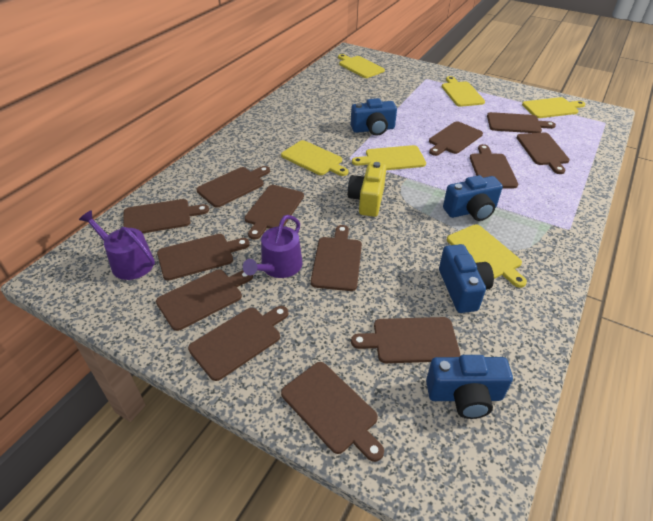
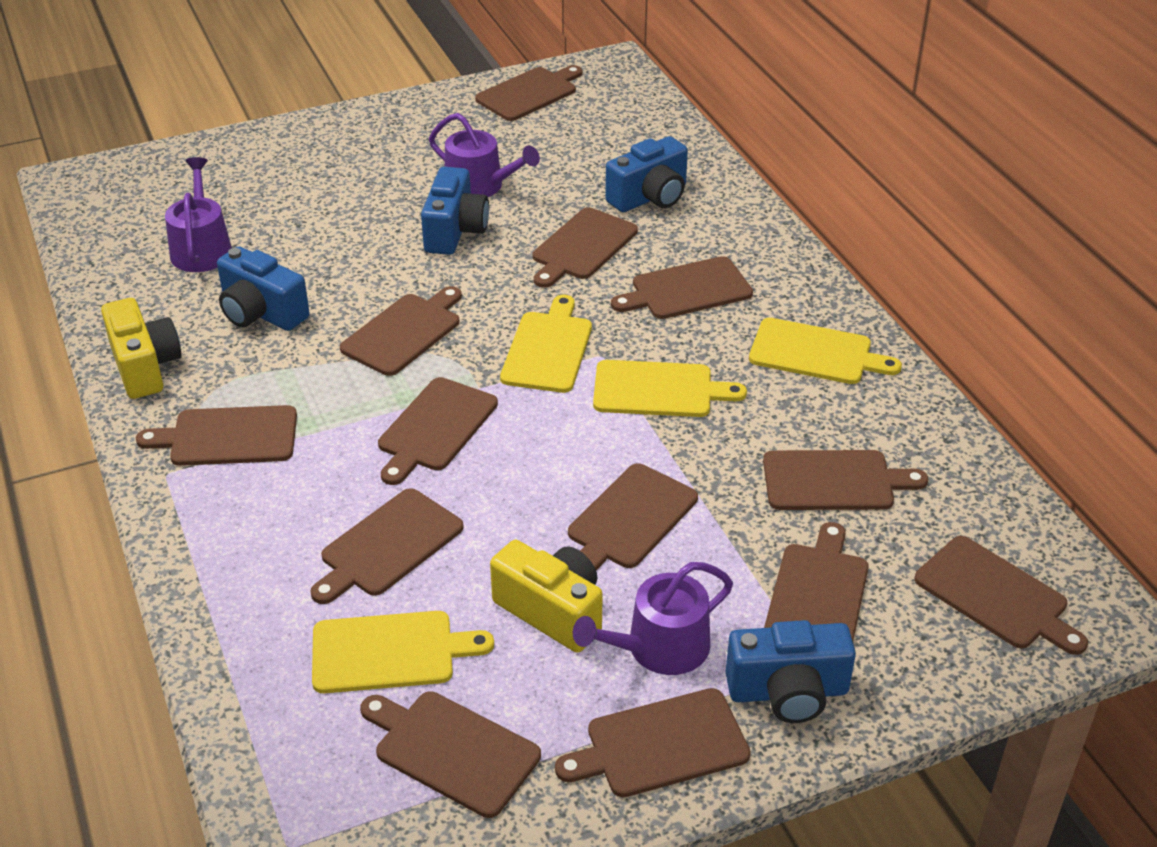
purple watering can: [79,210,155,280] [243,215,303,278] = 2 -> [165,157,232,272] [429,113,540,197] [573,562,733,675] = 3
yellow camera: [348,162,386,217] = 1 -> [101,298,182,399] [490,540,603,653] = 2
yellow cutting board: [281,140,348,176] [338,54,385,78] [352,145,426,170] [442,76,485,107] [447,224,527,288] [522,97,585,118] = 6 -> [312,611,494,693] [500,295,592,393] [593,360,747,417] [749,318,902,384] = 4

